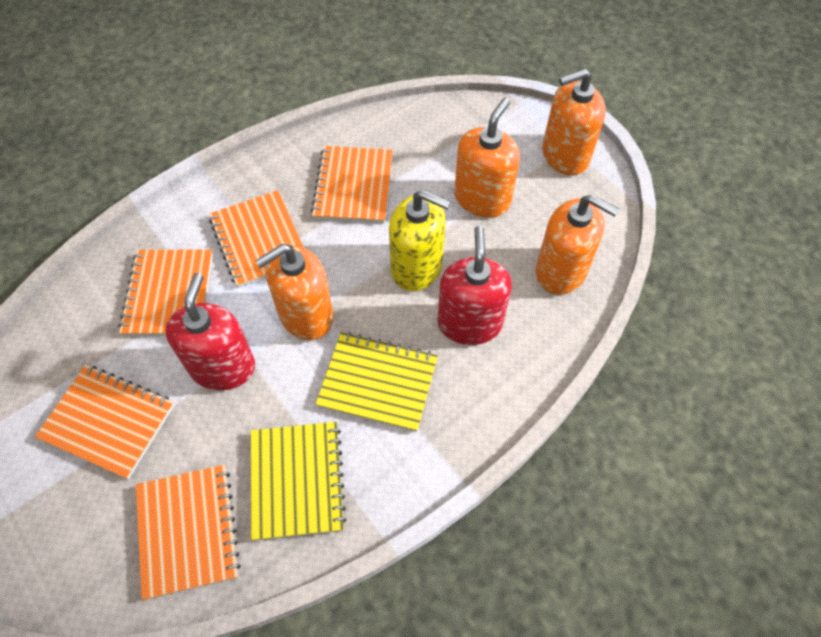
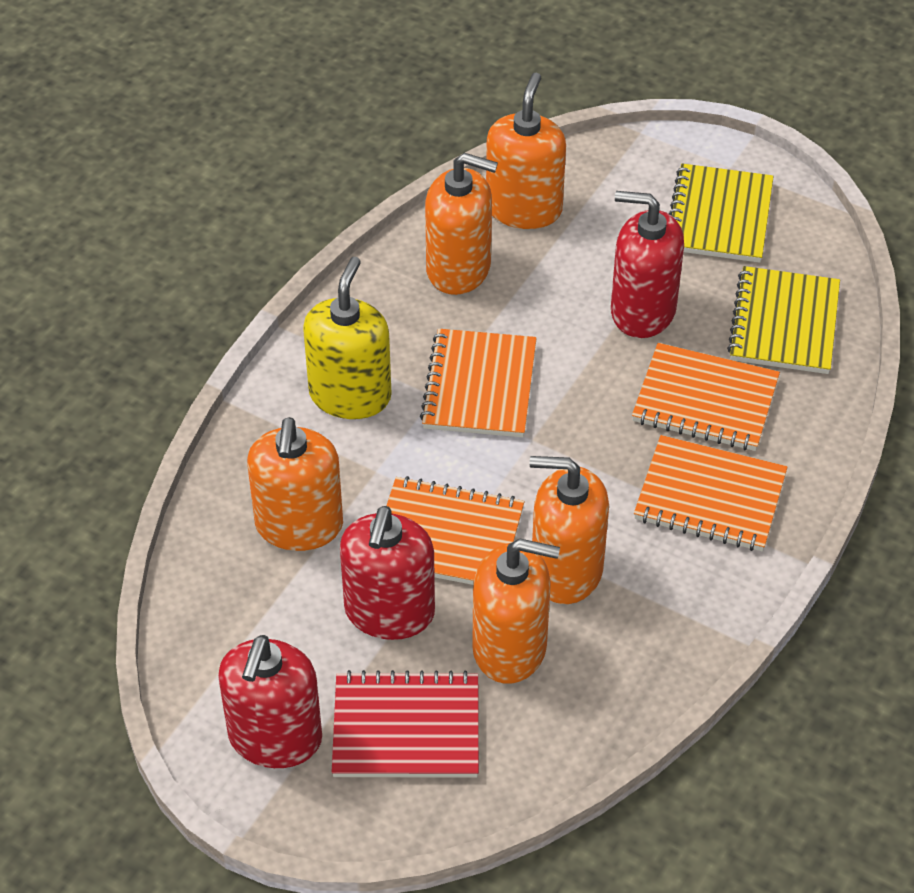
orange notebook: [35,365,174,479] [119,250,213,336] [136,465,241,600] [209,190,303,288] [311,146,393,223] = 5 -> [386,476,524,585] [420,329,537,437] [632,343,780,451] [634,435,788,551] = 4
orange soap dispenser: [255,244,333,340] [454,98,520,217] [536,194,619,295] [542,69,606,175] = 4 -> [247,417,343,551] [425,153,498,295] [472,539,560,684] [486,72,566,229] [530,456,609,604] = 5
red notebook: none = 0 -> [332,670,479,778] = 1
red soap dispenser: [165,273,255,390] [437,226,512,345] = 2 -> [218,635,322,768] [340,506,435,640] [611,191,684,338] = 3

